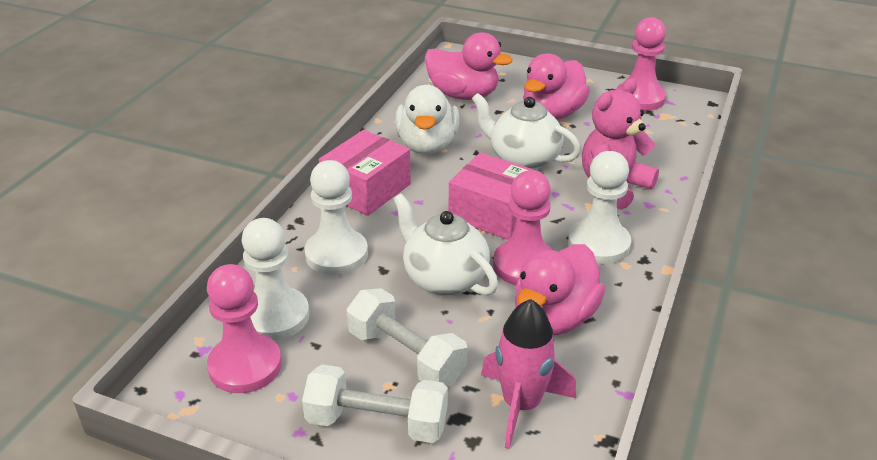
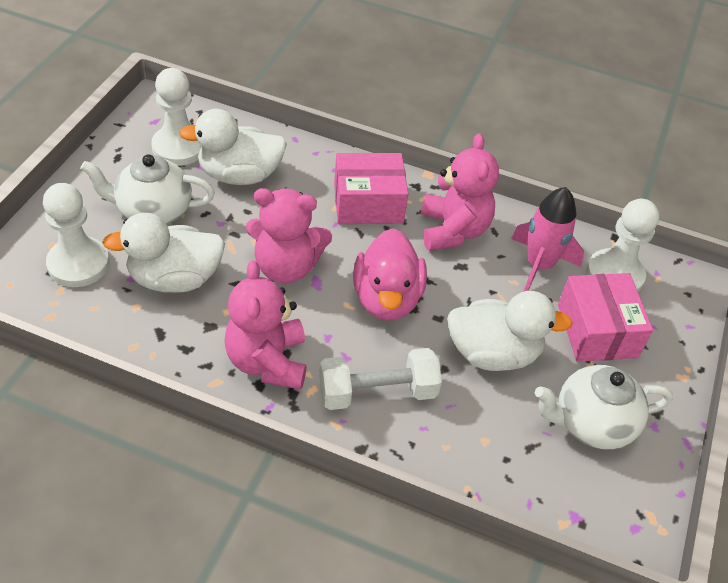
pink duck: [425,32,513,100] [515,244,605,336] [523,53,590,120] = 3 -> [353,228,427,321] = 1
pink pawn: [207,264,282,393] [493,170,553,285] [616,17,666,111] = 3 -> none = 0
pink teddy bear: [582,78,659,210] = 1 -> [224,260,307,390] [246,188,332,283] [421,133,499,251] = 3
white duck: [395,84,460,154] = 1 -> [102,213,225,293] [179,109,287,185] [447,291,573,371] = 3
white dumbbell: [302,364,448,443] [346,288,468,386] = 2 -> [319,348,442,410] = 1

